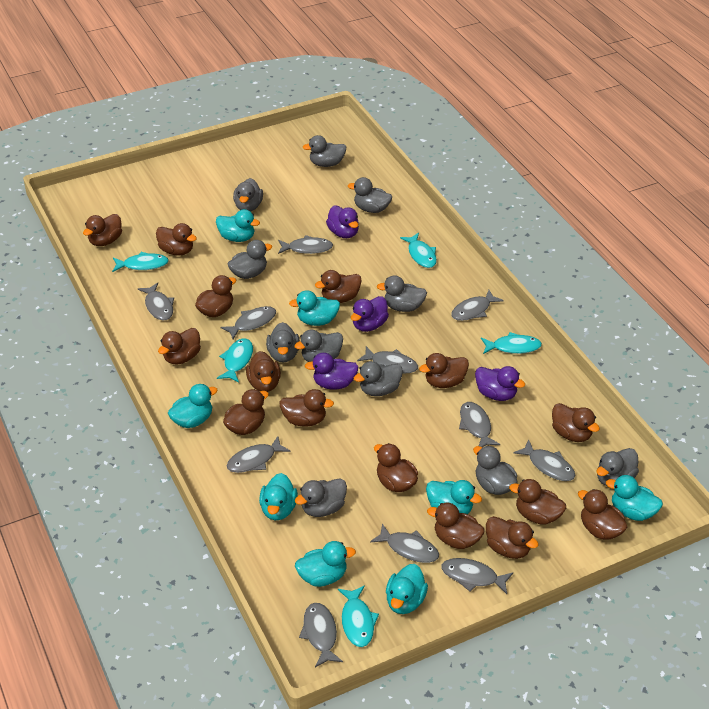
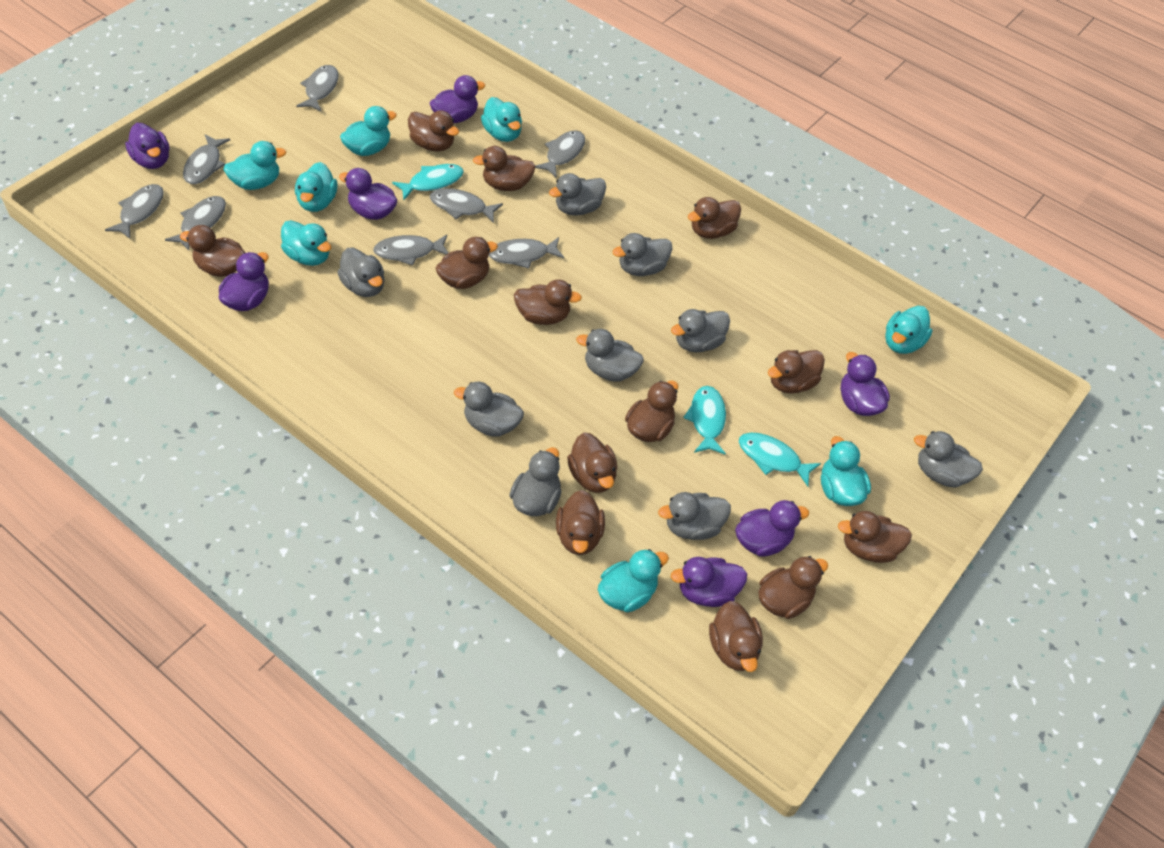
brown duck: [83,214,122,246] [156,223,197,255] [158,328,201,364] [195,275,236,317] [223,389,269,435] [246,351,281,392] [280,389,334,427] [315,270,362,303] [374,443,418,492] [419,353,469,388] [427,503,485,549] [486,516,539,559] [509,479,566,525] [552,403,600,442] [578,489,627,540] = 15 -> [180,225,245,277] [408,110,459,151] [436,237,498,289] [473,146,536,191] [514,279,582,325] [556,490,605,555] [567,433,617,493] [625,381,678,442] [688,197,741,239] [709,601,763,672] [758,556,828,619] [768,350,825,394] [838,511,912,563] = 13
grey duck: [228,240,272,279] [233,178,263,212] [266,322,300,363] [294,330,343,362] [295,478,347,517] [303,135,346,167] [348,177,392,213] [354,361,403,396] [377,275,427,312] [473,445,518,495] [596,448,639,487] = 11 -> [337,248,385,297] [454,382,524,437] [509,447,561,516] [549,173,606,216] [576,329,644,382] [613,233,673,276] [658,492,731,540] [671,309,730,352] [914,431,983,488] = 9
grey fish: [138,283,174,320] [220,306,276,339] [227,436,291,473] [278,235,333,254] [299,603,343,667] [357,346,418,374] [370,523,439,563] [441,558,513,594] [451,290,504,321] [459,402,500,447] [514,439,575,481] = 11 -> [105,184,164,239] [165,196,226,250] [183,134,230,184] [296,65,339,112] [373,235,448,265] [430,188,503,223] [489,237,564,269] [535,130,585,178] = 8
purple duck: [305,353,359,390] [326,205,359,238] [351,296,389,332] [475,366,525,401] = 4 -> [125,123,169,169] [219,252,269,311] [339,168,398,220] [430,75,485,123] [671,557,747,607] [735,500,809,557] [841,352,890,416] = 7
turquoise fish: [112,252,169,272] [217,338,253,383] [338,585,379,647] [400,233,437,268] [481,332,542,354] = 5 -> [392,164,464,200] [683,386,726,454] [739,433,821,487] = 3

